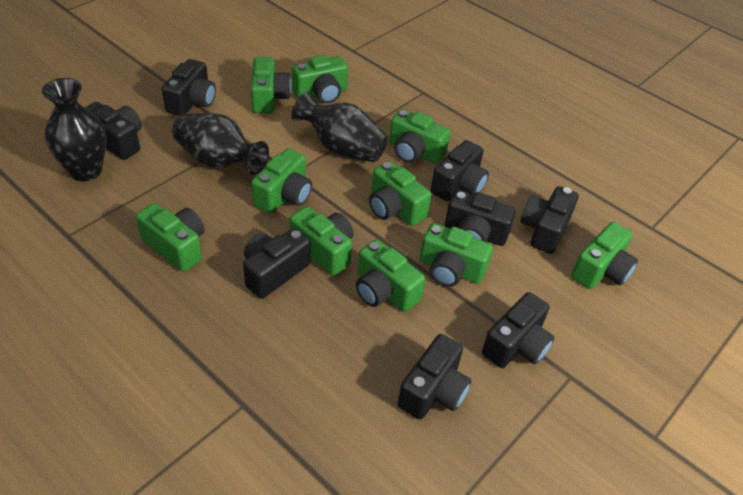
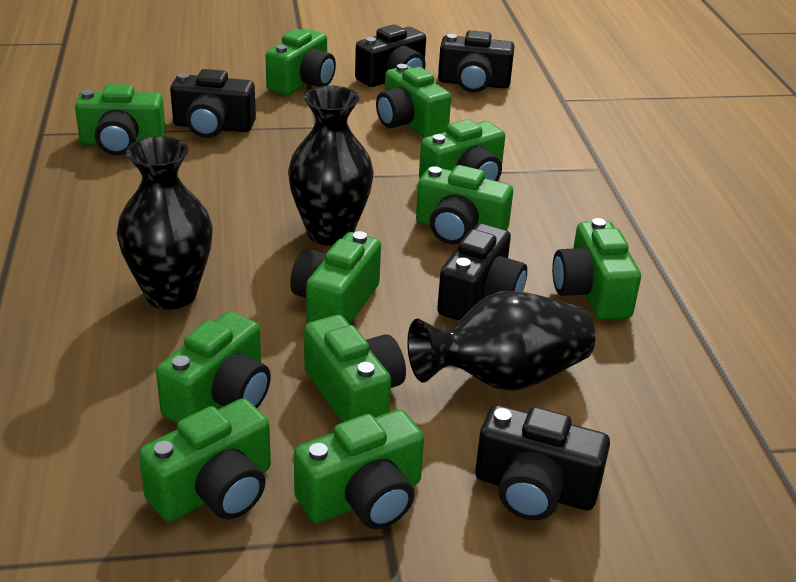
black camera: [85,102,142,160] [162,59,216,116] [243,228,310,299] [398,334,471,420] [431,140,489,201] [445,190,516,246] [482,292,554,368] [520,186,579,254] = 8 -> [170,69,256,138] [355,25,426,87] [437,223,527,321] [438,30,514,93] [475,405,610,520] = 5
green camera: [136,203,204,272] [251,57,291,113] [251,148,312,214] [289,207,354,276] [292,55,348,104] [356,240,425,312] [369,161,431,226] [389,109,450,164] [419,223,493,287] [571,222,638,289] = 10 -> [75,84,166,155] [139,398,271,522] [156,312,271,423] [265,29,336,95] [290,231,381,324] [294,409,424,529] [304,315,406,423] [376,64,451,138] [416,165,513,245] [419,119,505,181] [552,218,641,320] = 11

